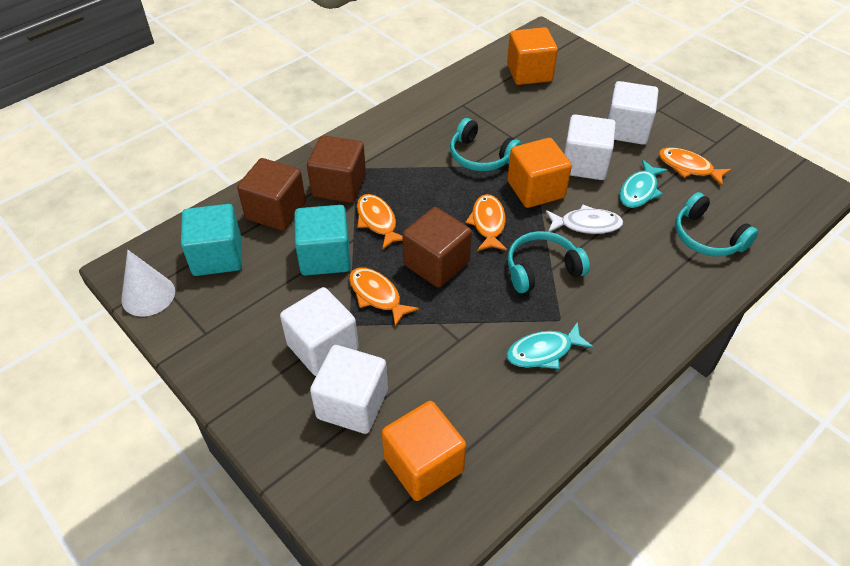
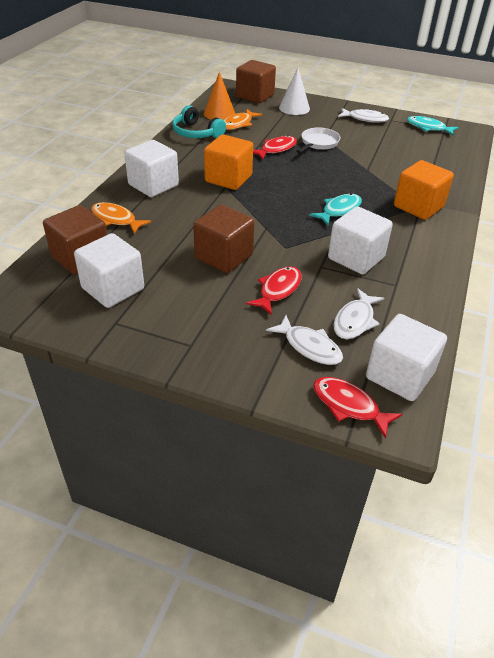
orange cone: none = 0 -> [204,72,235,120] = 1
orange cube: [382,401,466,501] [507,27,558,85] [507,138,572,208] = 3 -> [204,134,253,190] [394,160,454,220] = 2
orange fish: [349,268,419,327] [357,194,403,250] [466,194,507,251] [659,147,732,186] = 4 -> [91,202,151,234] [224,109,262,130] = 2
red fish: none = 0 -> [246,266,302,315] [253,135,297,160] [313,377,402,439] = 3
turquoise cube: [181,204,242,276] [294,205,351,276] = 2 -> none = 0
turquoise headphones: [450,118,522,171] [508,231,590,293] [675,192,758,257] = 3 -> [172,105,226,138] = 1
white fish: [546,205,623,234] = 1 -> [266,315,343,365] [333,288,384,339] [338,108,389,123] = 3
white pan: none = 0 -> [296,127,340,153] = 1

